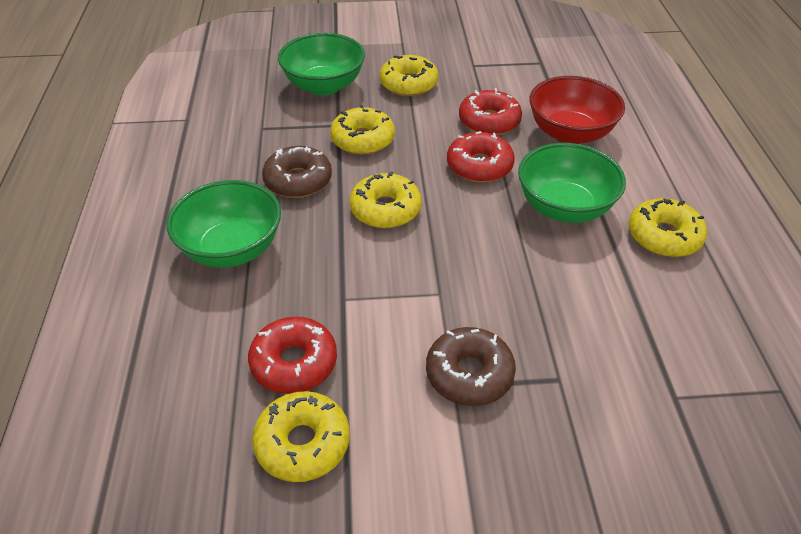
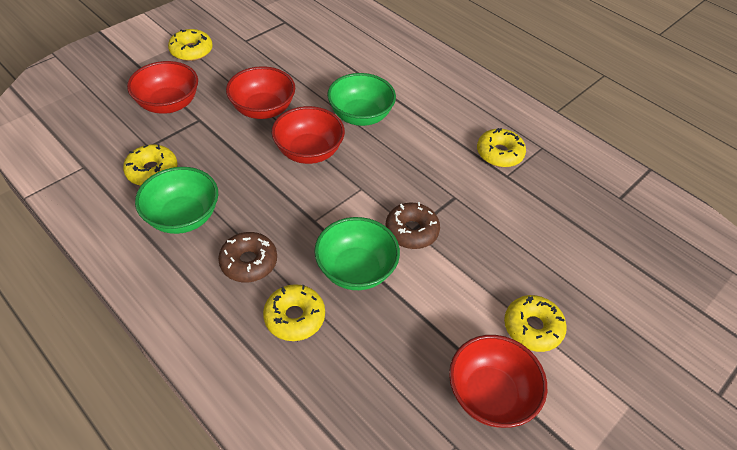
red bowl: [529,76,625,144] = 1 -> [127,61,198,114] [226,66,295,119] [271,106,345,164] [449,335,547,428] = 4
red donut: [248,316,337,394] [447,131,515,183] [459,88,522,135] = 3 -> none = 0

